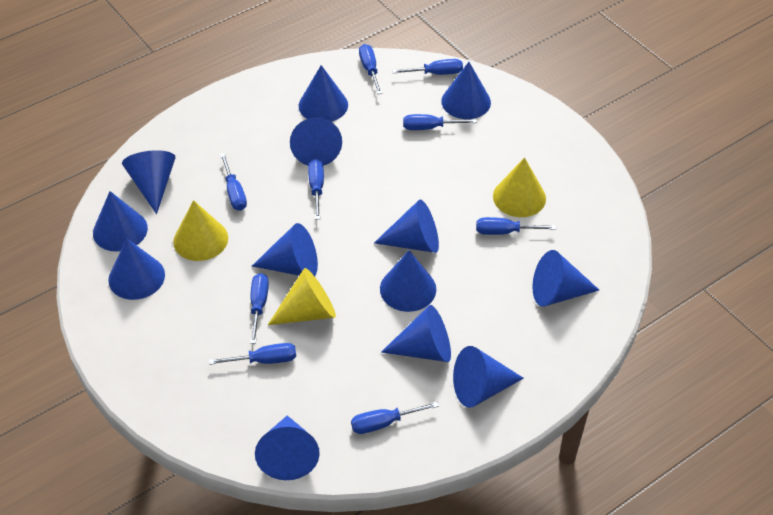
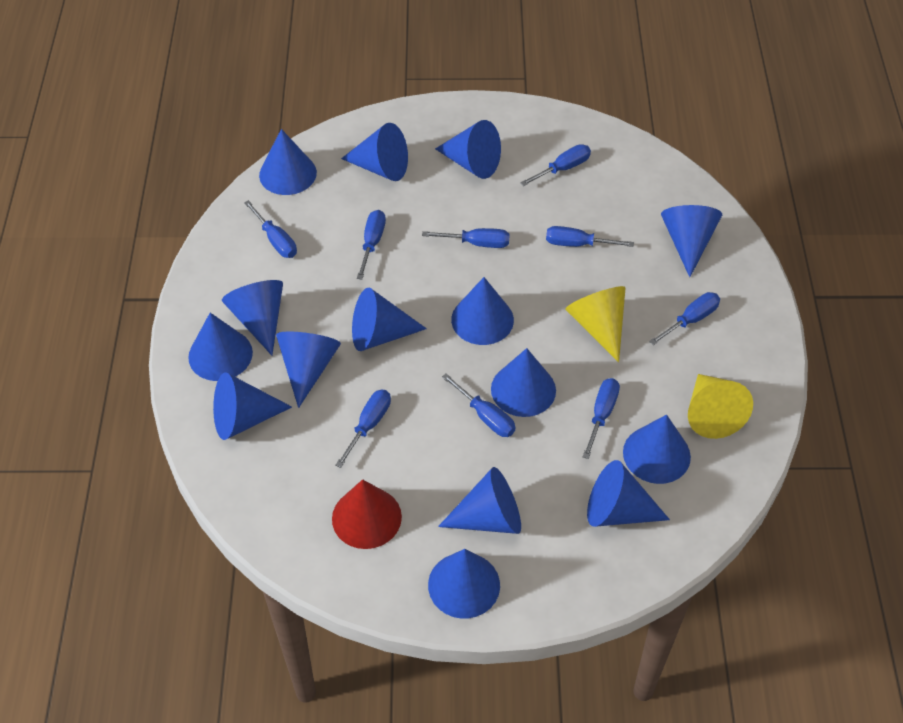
blue cone: [93,191,148,252] [108,238,165,300] [122,150,176,214] [252,223,318,276] [255,415,320,480] [290,117,342,166] [299,65,348,122] [374,200,439,253] [380,250,436,312] [381,305,451,362] [441,62,491,119] [453,346,524,408] [532,250,600,307] = 13 -> [188,313,253,381] [213,373,292,440] [222,280,283,355] [259,129,317,195] [276,332,341,408] [341,123,408,181] [352,288,427,351] [428,549,500,619] [435,120,501,179] [438,467,521,534] [451,277,514,345] [491,348,556,417] [587,460,670,527] [623,414,691,484] [661,205,722,277] = 15
red cone: none = 0 -> [332,479,402,549] = 1
yellow cone: [173,200,228,261] [268,268,336,325] [493,157,546,217] = 3 -> [565,286,626,362] [688,374,753,439] = 2

